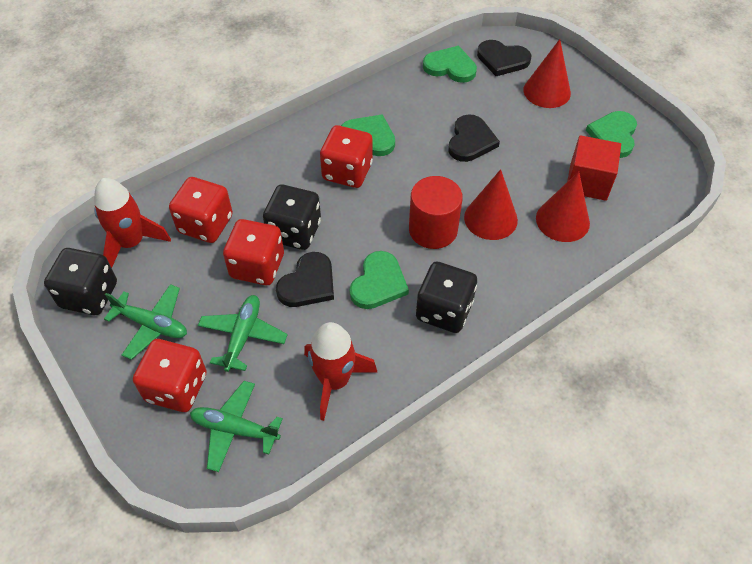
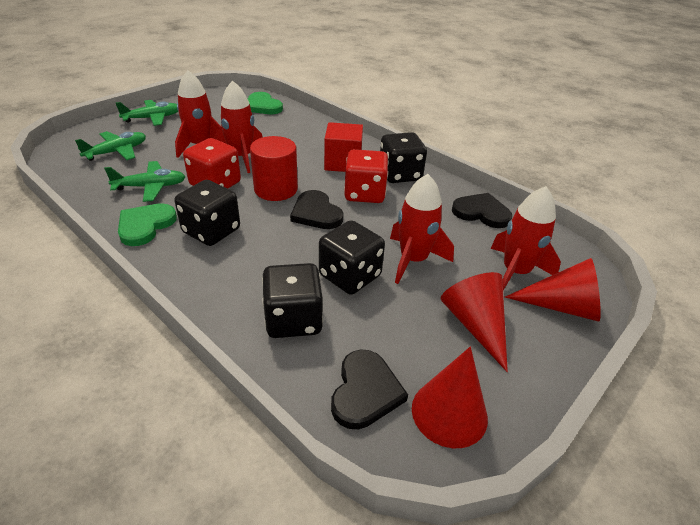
black dice: [44,248,117,315] [263,184,321,250] [416,262,477,333] = 3 -> [174,180,240,246] [262,263,323,338] [319,220,385,294] [380,132,427,183] = 4
green heart: [341,114,395,156] [350,251,409,309] [423,46,477,83] [586,111,637,158] = 4 -> [118,203,177,246] [248,92,283,114] = 2
red dice: [133,339,207,412] [169,177,233,243] [223,219,284,285] [320,125,373,188] = 4 -> [183,138,241,189] [344,149,388,203] = 2
red rocket: [94,178,171,268] [304,322,377,421] = 2 -> [175,70,221,158] [213,80,263,173] [390,174,454,284] [491,186,561,290] = 4

